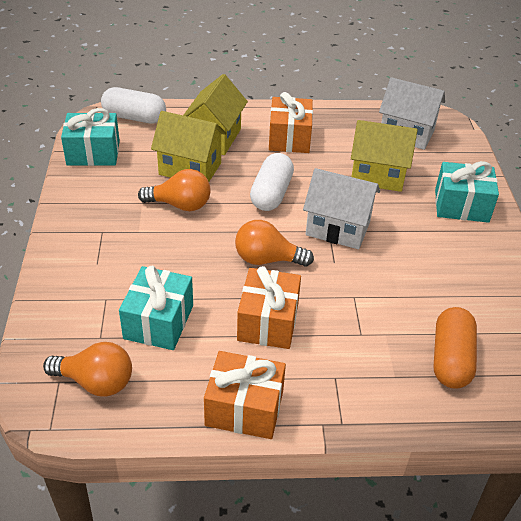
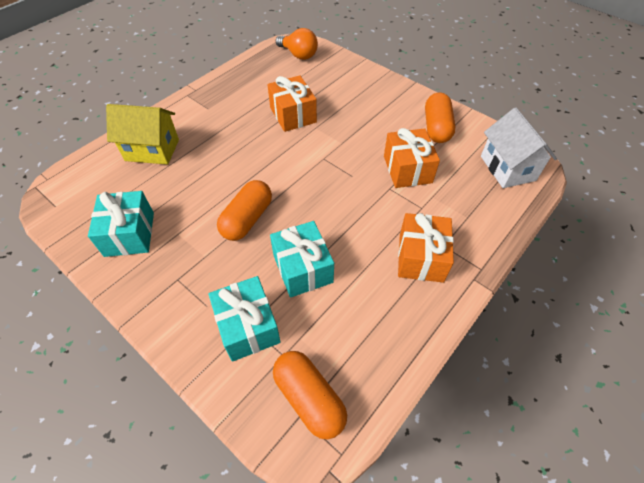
orange capsule: [433,307,477,389] = 1 -> [217,180,272,241] [273,351,347,439] [425,92,456,143] = 3
orange light bulb: [43,342,132,396] [138,169,211,211] [235,220,314,267] = 3 -> [276,28,318,60] = 1
white capsule: [101,87,166,123] [250,153,294,211] = 2 -> none = 0
white house: [303,168,380,249] [379,77,445,150] = 2 -> [481,108,557,188] = 1
yellow house: [151,111,226,182] [183,74,248,155] [351,120,418,192] = 3 -> [106,104,179,165] = 1

